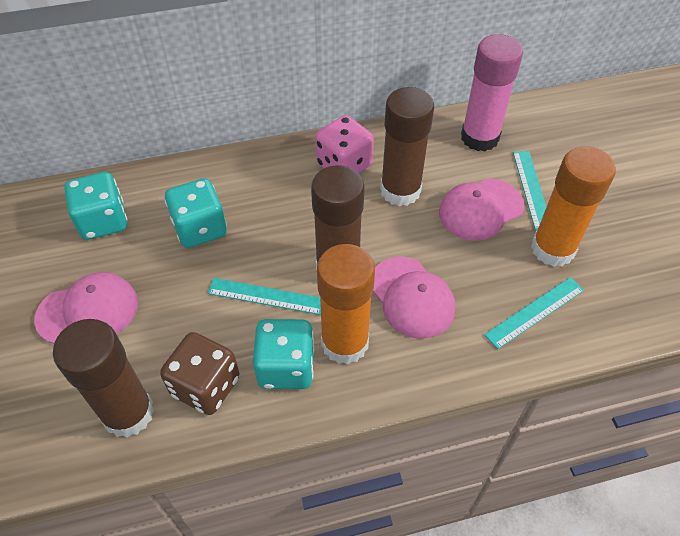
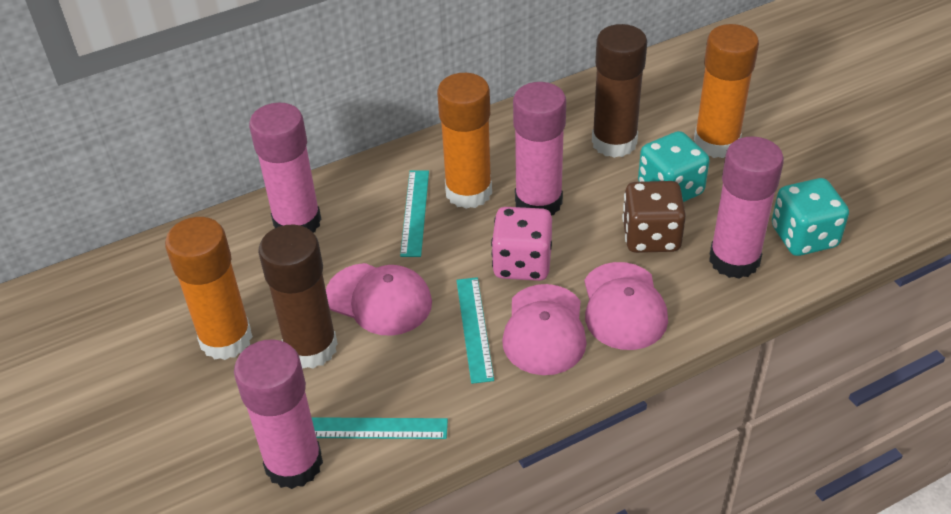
brown glue stick: [53,319,154,438] [311,165,365,271] [380,87,434,206] = 3 -> [258,224,338,369] [592,24,647,158] = 2
orange glue stick: [317,244,375,364] [531,146,616,267] = 2 -> [165,217,253,360] [437,73,492,209] [694,24,759,158] = 3
pink glue stick: [461,34,523,151] = 1 -> [234,339,323,489] [249,103,321,233] [513,82,566,215] [709,136,784,279] = 4
turquoise dice: [64,172,127,240] [165,178,227,248] [253,319,315,389] = 3 -> [638,131,710,202] [772,178,849,256] = 2

